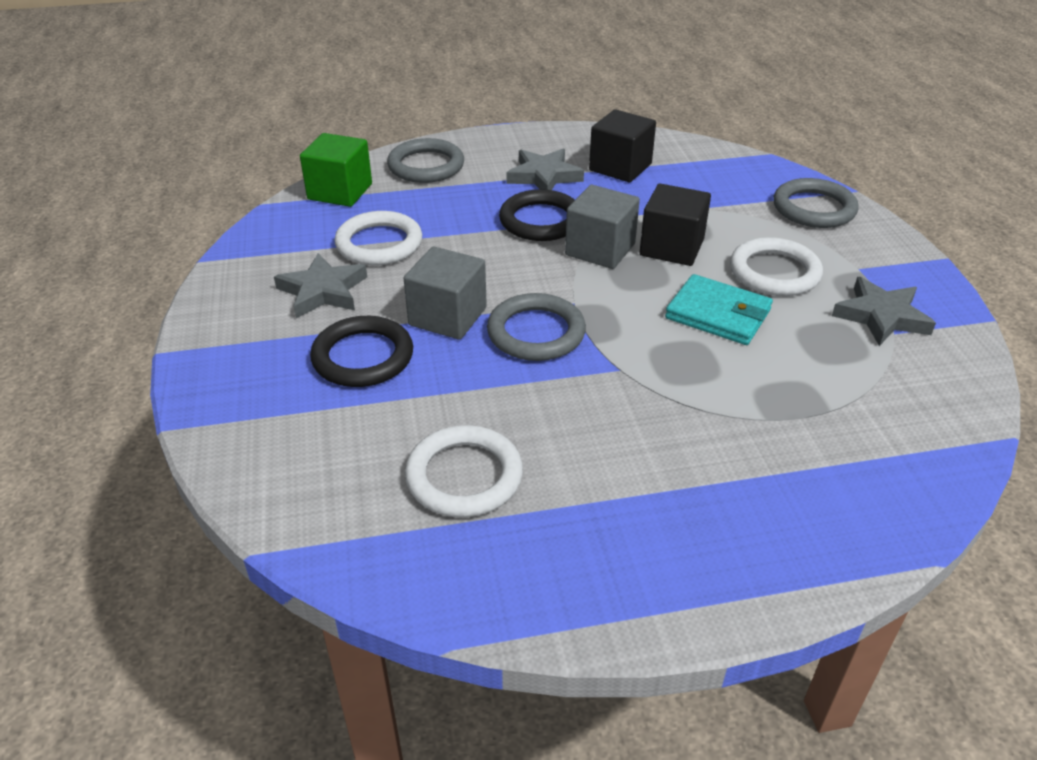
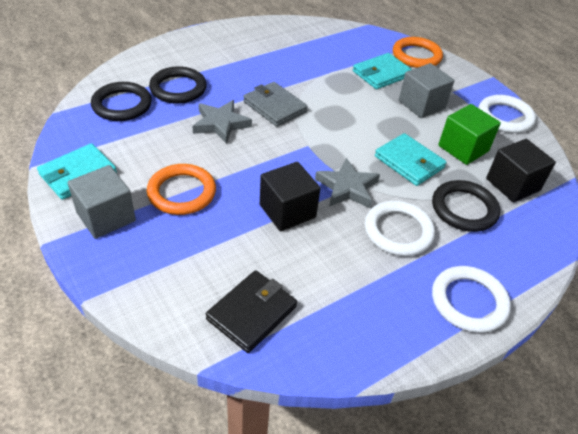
black ring: [310,316,413,387] [499,189,575,241] = 2 -> [91,82,152,121] [149,66,207,104] [432,180,500,232] = 3
black wallet: none = 0 -> [206,270,297,353] = 1
grey ring: [387,138,464,183] [487,293,586,361] [774,178,859,228] = 3 -> none = 0
grey star: [274,253,367,318] [506,149,584,190] [832,277,936,346] = 3 -> [192,100,252,144] [315,158,380,208] = 2
grey wallet: none = 0 -> [243,82,308,127] = 1
orange ring: none = 0 -> [147,164,216,215] [393,37,443,68] = 2
turquoise wallet: [665,274,773,345] = 1 -> [37,143,117,200] [353,53,412,89] [375,133,447,186] = 3

